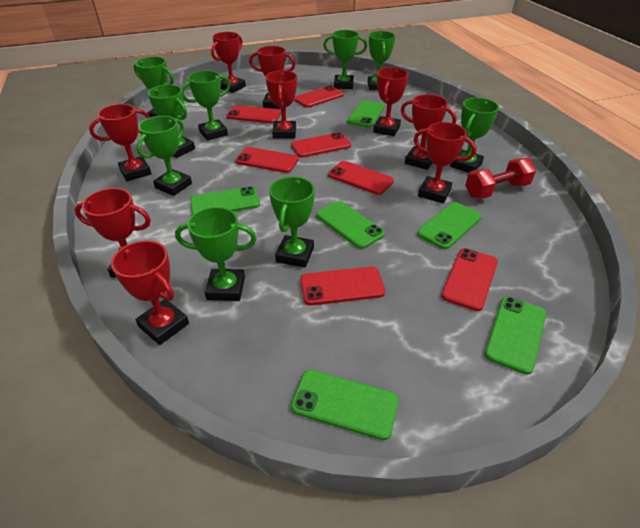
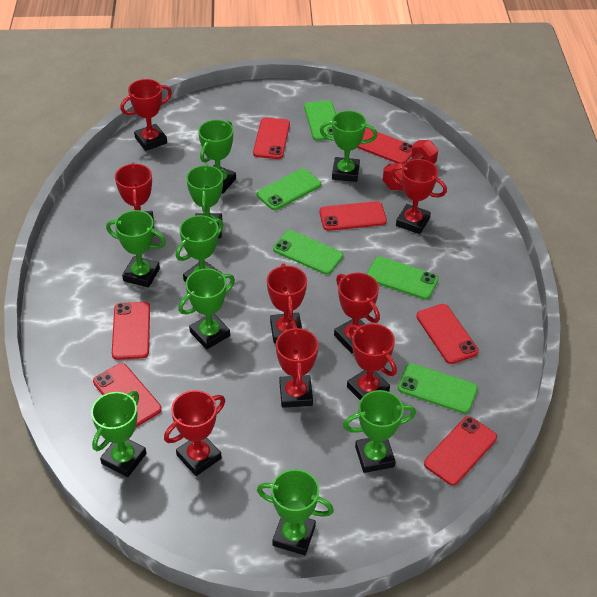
green phone: [190,186,260,215] [291,370,399,440] [316,201,385,249] [347,100,385,127] [417,202,482,249] [485,296,546,375] = 6 -> [257,168,321,210] [273,230,343,274] [304,100,336,141] [366,257,439,300] [398,363,478,414] = 5
red trophy: [74,188,151,278] [89,104,151,181] [111,240,189,345] [211,32,246,93] [249,46,296,109] [266,70,297,139] [373,67,409,136] [401,94,456,170] [414,122,476,203] = 9 -> [115,163,155,235] [120,79,172,151] [164,390,225,476] [267,263,307,343] [276,325,318,408] [334,273,380,353] [347,323,397,400] [390,159,447,234] = 8

